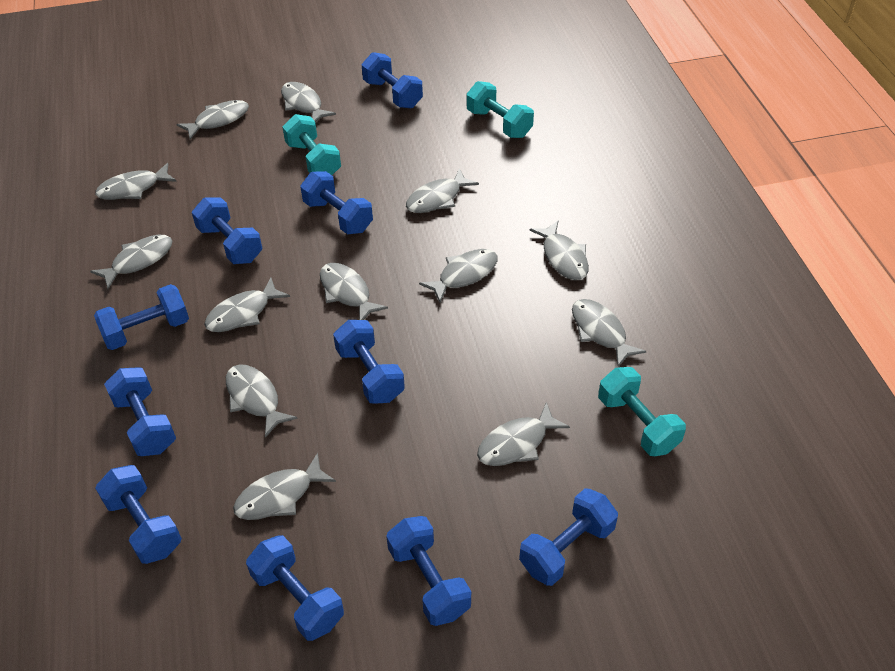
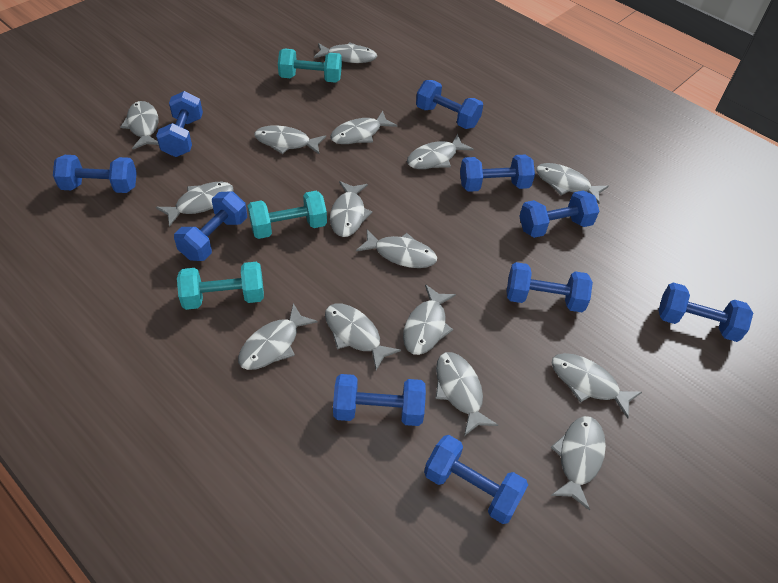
grey fish: [90,235,173,289] [95,163,177,200] [176,100,249,139] [204,278,290,332] [226,364,298,438] [233,453,336,520] [281,82,336,122] [320,263,388,320] [406,169,479,213] [419,249,498,302] [477,402,570,466] [529,221,589,280] [572,299,646,367] = 13 -> [120,101,159,149] [156,182,234,227] [238,303,318,370] [254,125,326,154] [314,42,377,63] [325,304,401,371] [330,111,397,144] [330,181,372,237] [356,229,437,268] [403,284,456,355] [407,134,474,169] [435,352,498,436] [536,163,609,204] [550,416,606,511] [552,353,642,419] = 15

